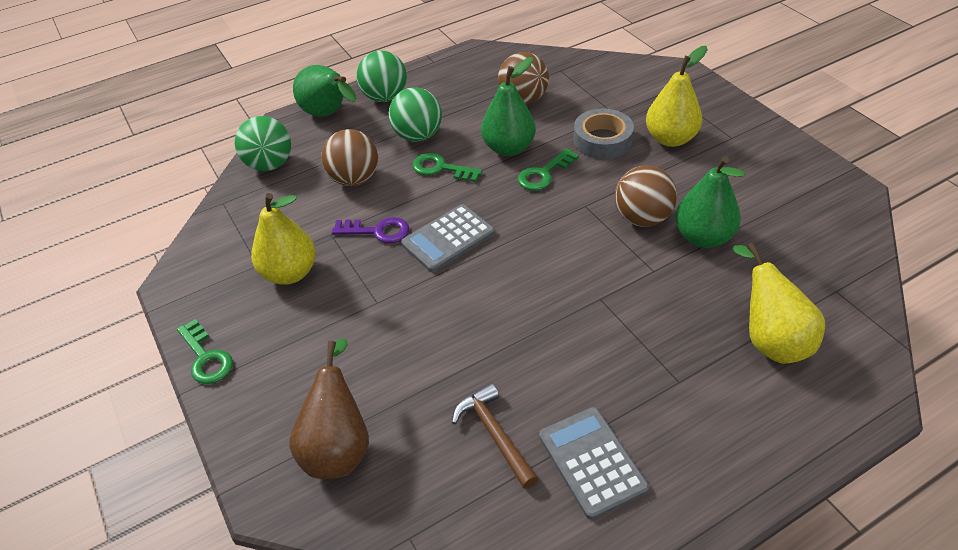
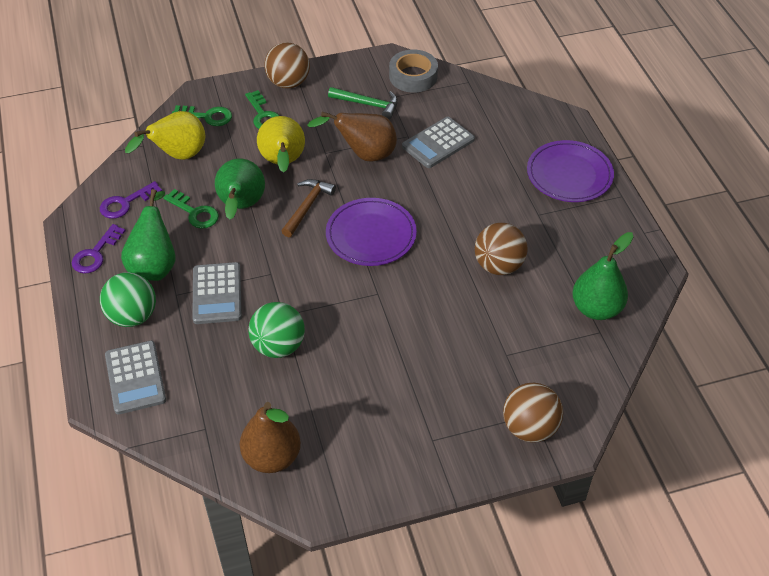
brown pear: [289,338,369,479] = 1 -> [240,402,301,473] [308,112,397,161] = 2
green ball: [235,116,291,171] [357,51,407,102] [389,87,442,142] = 3 -> [100,272,156,327] [248,302,305,358] = 2
green hammer: none = 0 -> [328,87,398,119] = 1
grey calculator: [401,204,495,272] [539,407,649,520] = 2 -> [105,341,166,414] [192,262,242,324] [402,117,475,168] = 3
purple key: [332,217,409,243] = 1 -> [72,224,126,274] [100,181,162,219] = 2
purple plate: none = 0 -> [326,198,417,266] [527,140,614,202] = 2
yellow pear: [251,193,316,285] [646,46,708,147] [732,243,825,364] = 3 -> [125,111,205,160] [257,116,305,173] = 2

